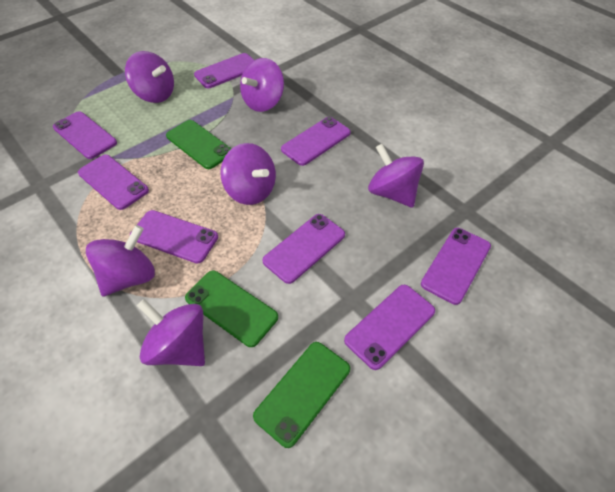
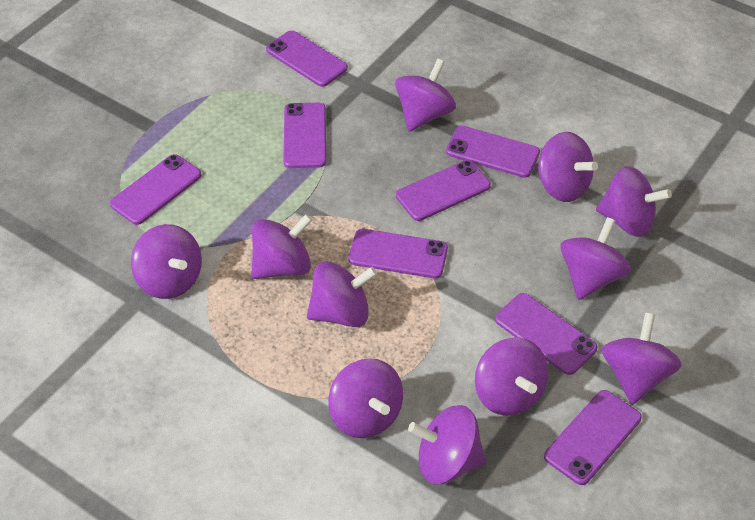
green phone: [166,120,232,169] [185,270,278,347] [253,342,350,448] = 3 -> none = 0
purple spinning top: [86,225,155,296] [125,51,174,103] [137,299,205,366] [221,143,276,205] [240,58,284,112] [368,144,424,207] = 6 -> [131,224,202,299] [251,214,312,279] [307,261,377,327] [328,358,403,438] [395,59,456,132] [408,405,487,484] [475,337,548,416] [537,132,598,202] [560,217,631,300] [596,166,672,237] [602,312,682,405] = 11

